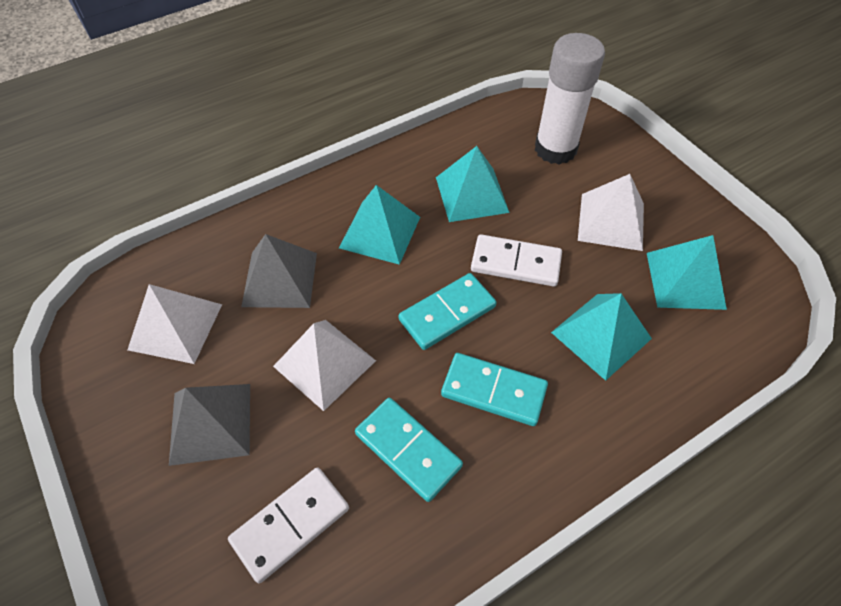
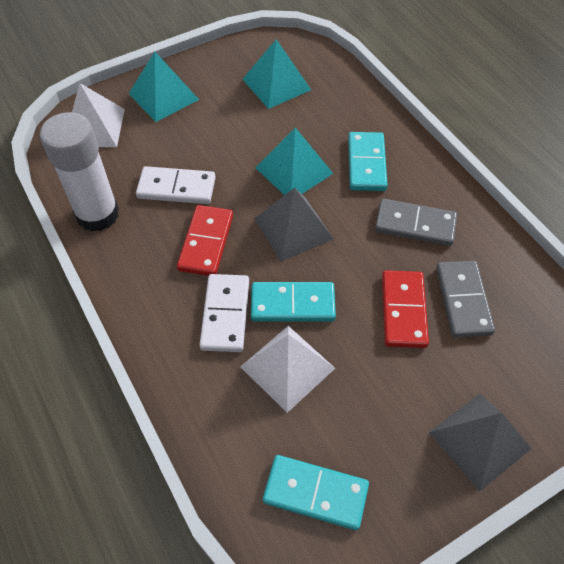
grey domino: none = 0 -> [375,199,457,246] [436,261,495,337] = 2
red domino: none = 0 -> [177,205,233,276] [382,270,429,348] = 2
turquoise pyramid: [339,185,420,265] [436,146,510,222] [551,293,652,381] [647,235,727,310] = 4 -> [129,52,199,122] [242,39,311,109] [256,128,333,195] = 3
white pyramid: [128,284,222,364] [273,320,376,411] [578,174,644,251] = 3 -> [72,83,125,147] [240,326,335,413] = 2

